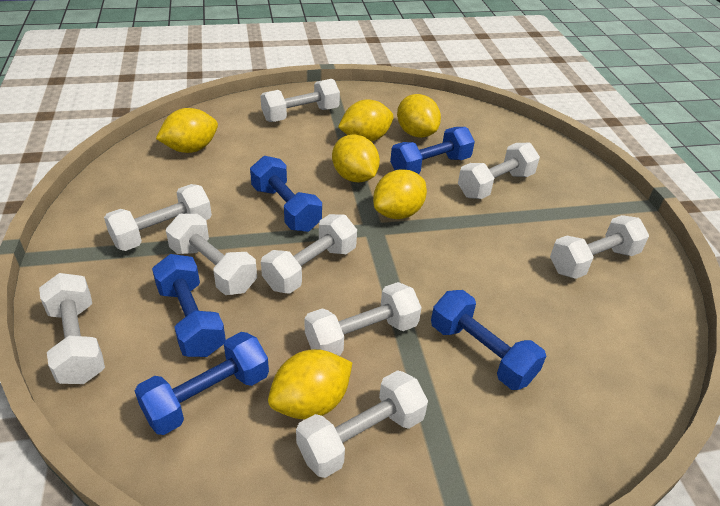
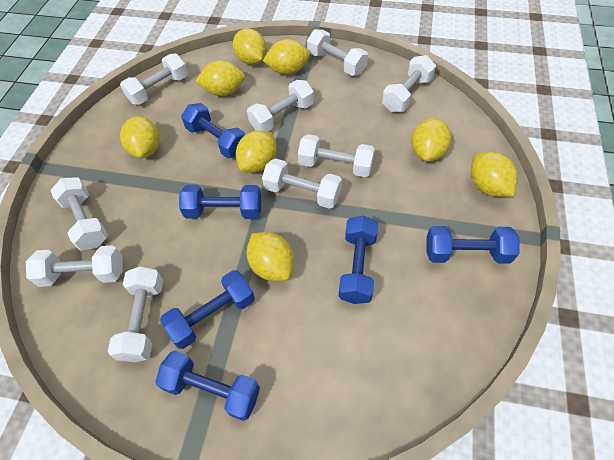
blue dumbbell: [135,332,269,435] [152,254,226,357] [250,156,322,232] [390,127,475,174] [431,290,546,390] = 5 -> [155,351,260,421] [160,270,255,349] [179,185,261,219] [181,103,245,158] [339,215,378,304] [426,226,520,264] = 6
yellow lemon: [156,108,218,153] [268,349,352,419] [332,134,380,183] [338,99,394,142] [373,169,427,219] [397,94,441,138] = 6 -> [120,116,160,158] [196,60,245,96] [233,28,267,65] [236,130,277,173] [246,232,294,281] [263,39,310,75] [411,118,451,162] [471,152,518,197] = 8

